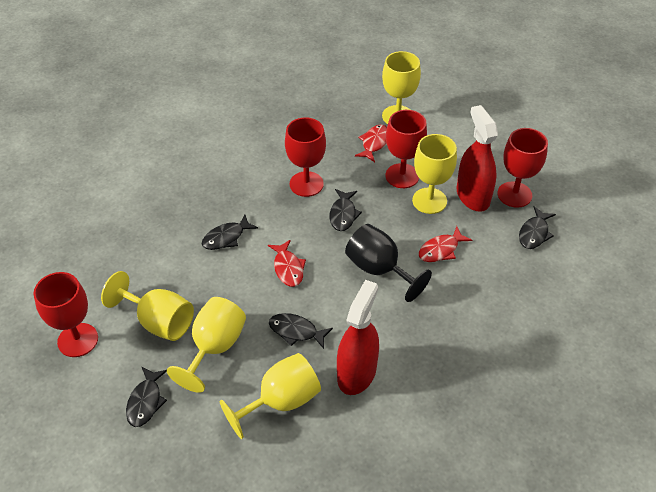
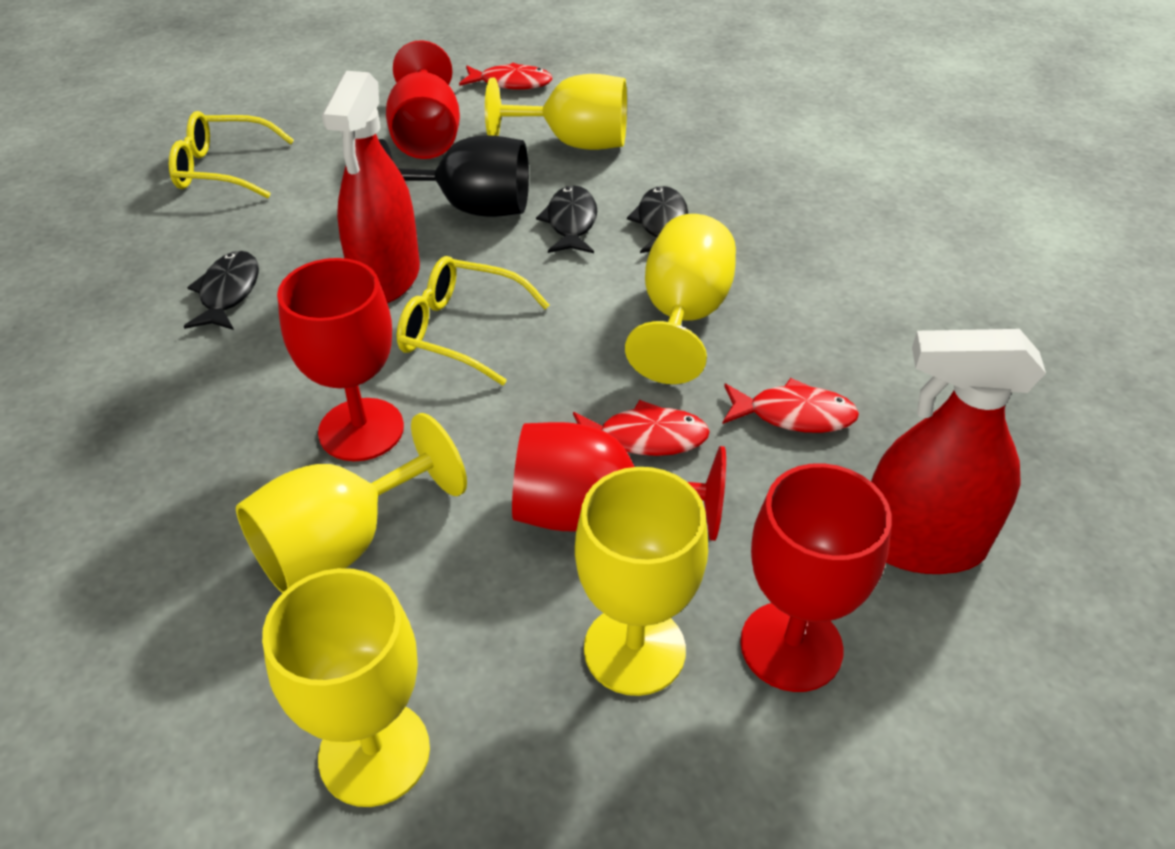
black fish: [126,367,167,427] [202,215,258,250] [269,313,333,349] [329,189,362,231] [519,206,556,249] = 5 -> [184,251,259,330] [536,185,597,253] [627,186,688,253] = 3
yellow glasses: none = 0 -> [169,111,294,198] [397,256,550,385] = 2

